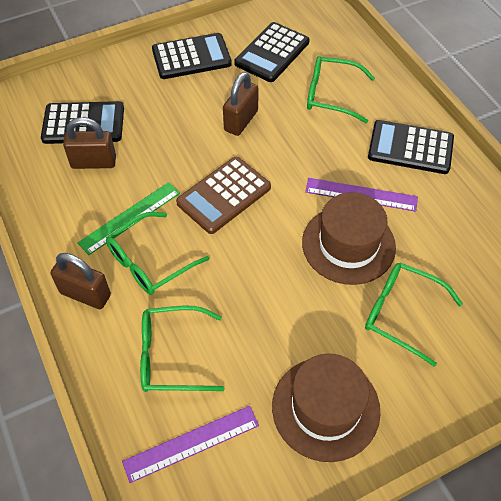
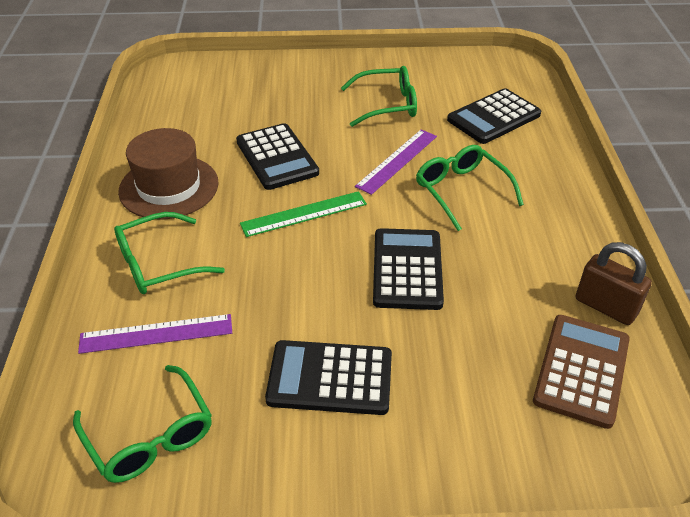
brown hat: [272,354,380,462] [302,192,396,285] = 2 -> [118,128,219,219] = 1
brown padlock: [51,253,111,309] [63,117,116,169] [223,72,259,136] = 3 -> [576,242,652,325] = 1

